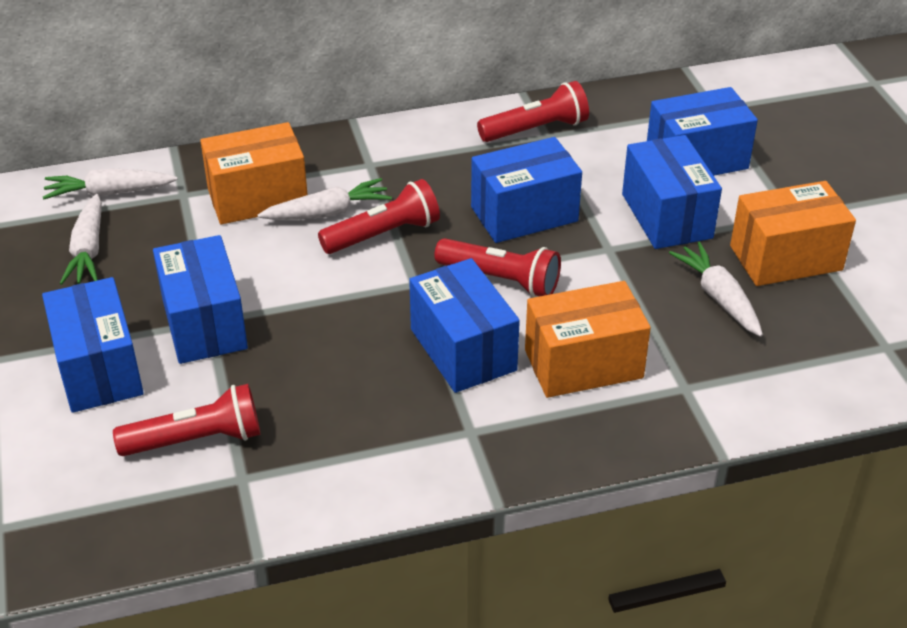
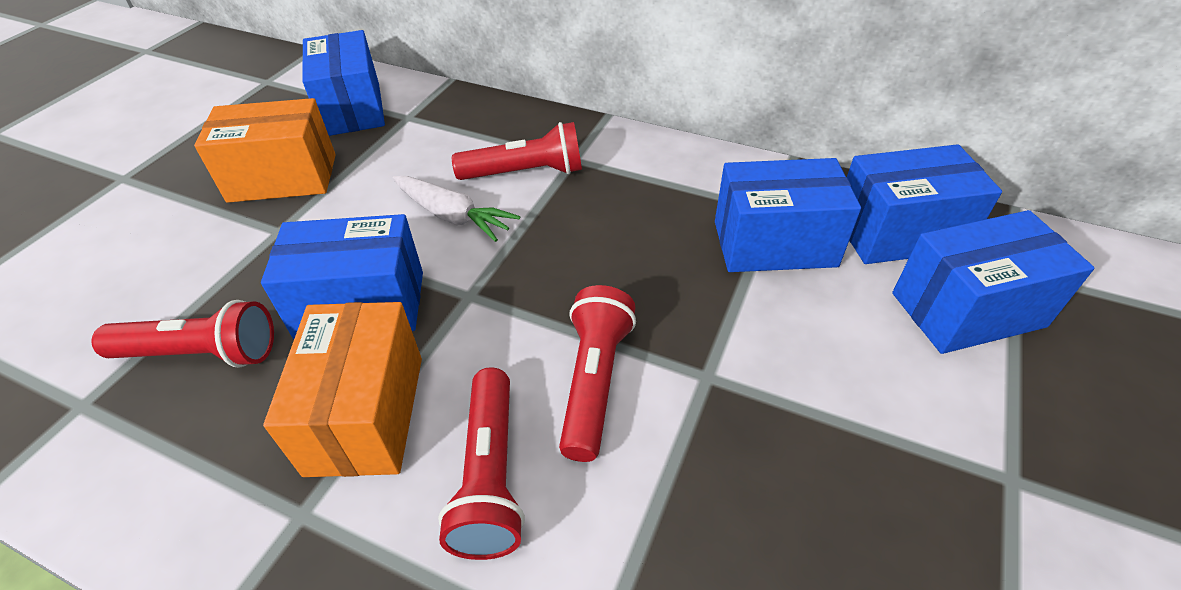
blue box: [42,277,144,413] [153,235,248,364] [409,258,520,393] [471,137,582,243] [622,135,722,249] [647,87,758,176] = 6 -> [261,214,423,339] [302,30,385,136] [715,158,861,272] [847,144,1002,264] [892,210,1094,354] = 5
orange box: [200,122,308,224] [525,281,651,398] [730,181,856,286] = 3 -> [194,98,336,203] [263,302,422,477] = 2
white carrot: [43,169,178,200] [59,194,102,285] [257,178,392,220] [669,242,763,337] = 4 -> [393,176,520,242] = 1

